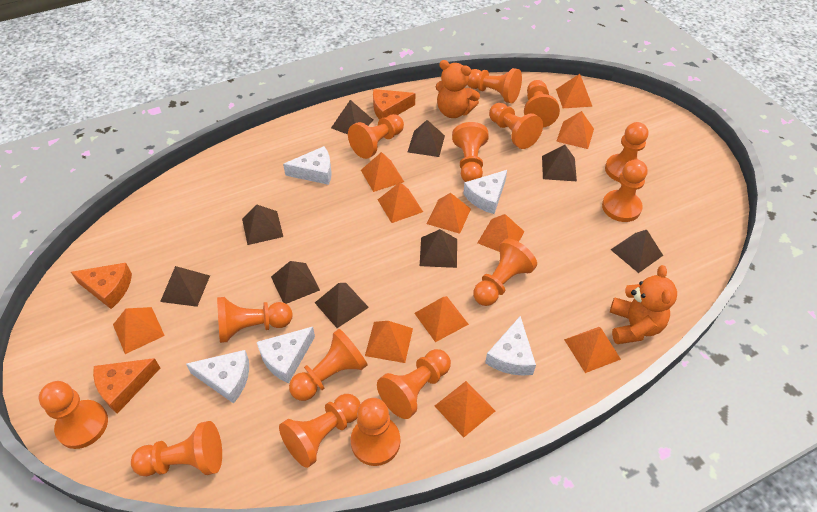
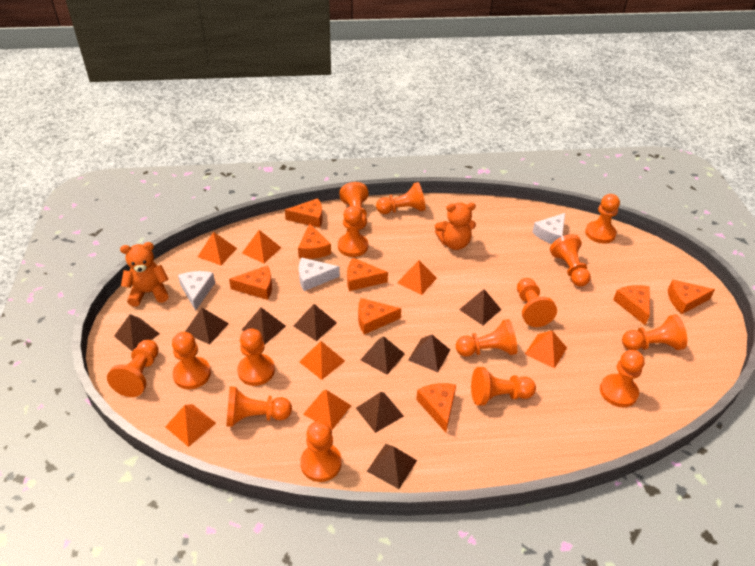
orange cheese: [71,263,132,309] [93,358,160,414] [373,89,415,120] = 3 -> [229,265,272,300] [285,198,323,228] [298,223,331,259] [347,258,388,291] [358,298,401,334] [416,383,456,433] [613,285,650,325] [668,279,715,314] = 8
orange pyramid: [113,307,165,354] [361,152,404,192] [365,321,413,363] [378,182,423,223] [414,296,469,342] [427,193,471,234] [435,381,495,438] [478,214,525,252] [556,74,593,108] [556,111,594,149] [564,327,621,373] = 11 -> [165,404,216,447] [198,232,237,265] [242,230,281,263] [299,341,345,380] [303,390,351,430] [397,260,437,295] [525,331,567,369] = 7
white cheese: [186,350,249,404] [257,327,315,383] [283,146,332,185] [463,170,507,214] [485,316,536,376] = 5 -> [178,271,215,311] [299,258,340,291] [532,213,565,244] = 3

